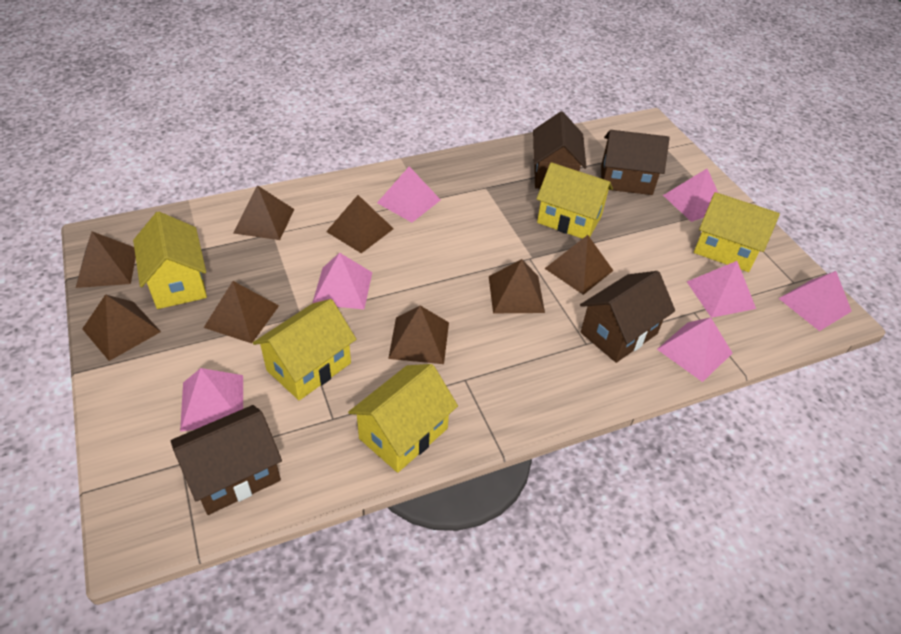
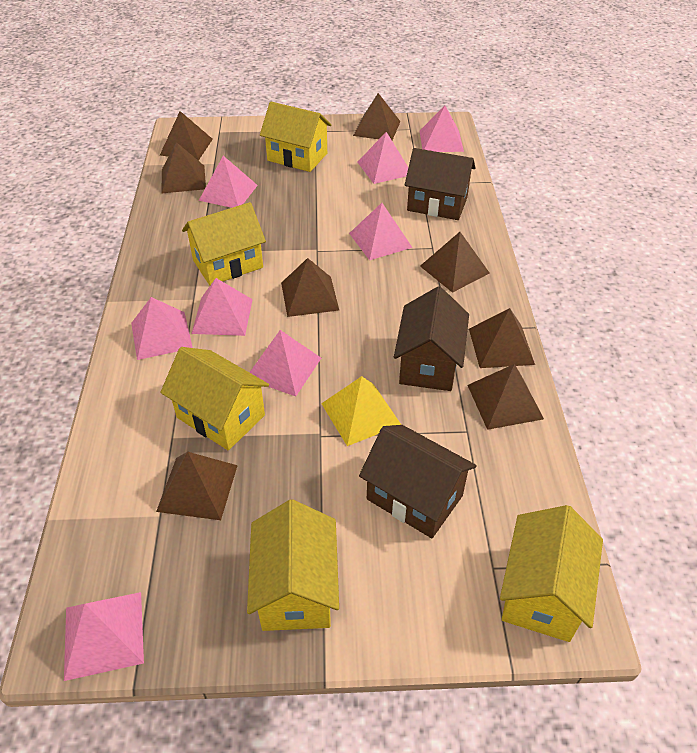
brown house: [171,405,282,515] [533,111,586,189] [580,271,675,363] [601,130,670,195] = 4 -> [359,425,477,538] [394,286,469,391] [405,148,475,220] = 3
pink pyramid: [180,368,243,432] [313,253,372,309] [377,166,441,222] [657,317,732,382] [663,169,718,222] [687,261,756,318] [778,271,852,331] = 7 -> [64,592,144,681] [131,297,193,360] [191,278,253,336] [199,156,258,208] [249,330,321,396] [349,203,413,260] [357,132,408,184] [419,106,464,152] = 8
yellow pyramid: none = 0 -> [321,376,401,446] = 1

